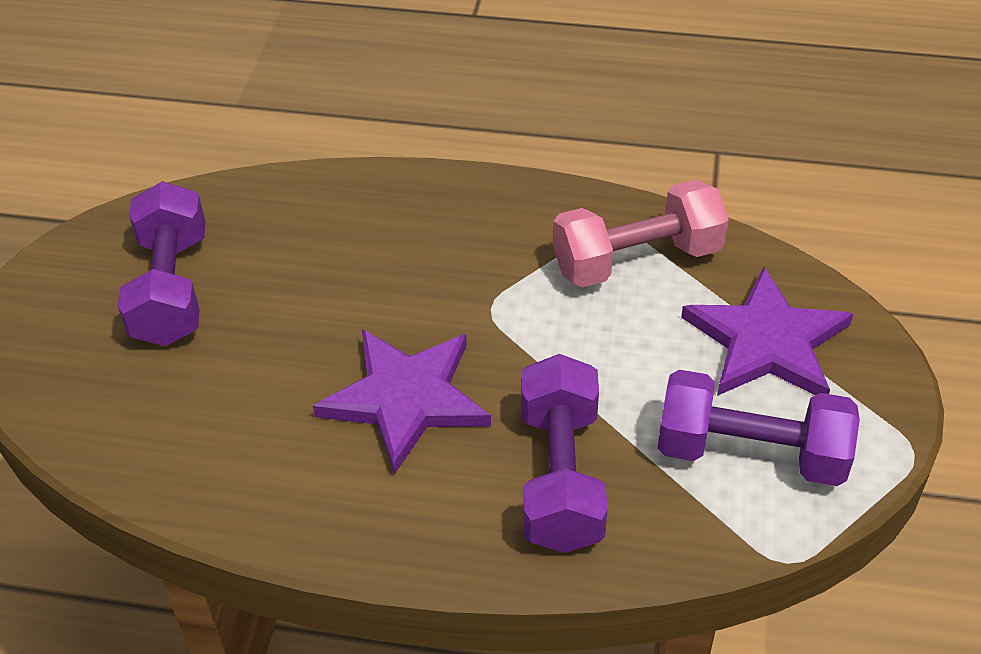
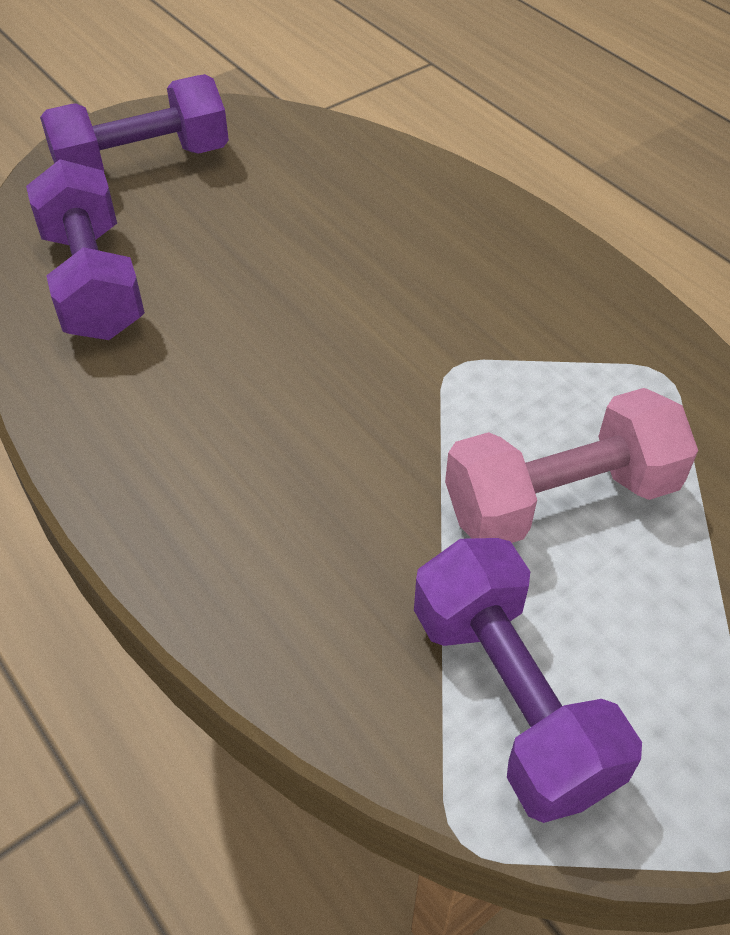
purple star: [313,329,491,475] [681,267,853,396] = 2 -> none = 0

